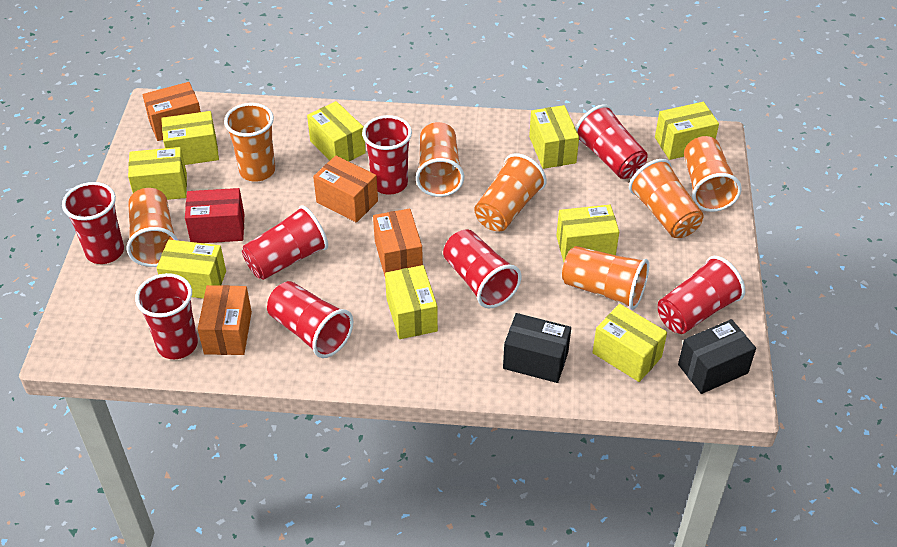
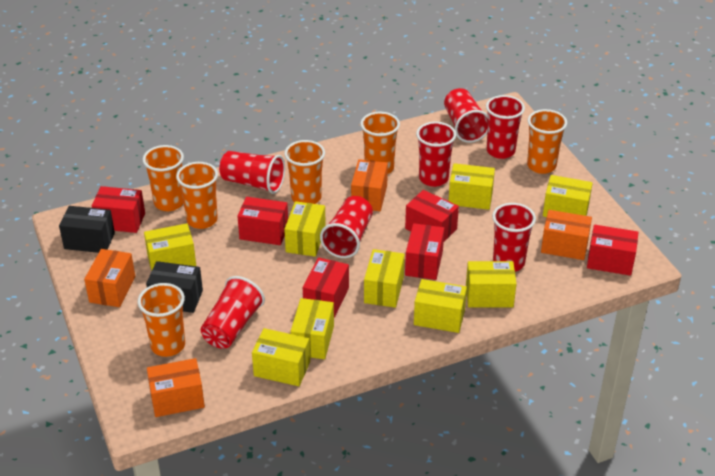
orange cup: [127,188,178,267] [224,103,275,182] [416,122,464,197] [474,153,547,231] [562,246,649,310] [629,159,703,238] [684,136,742,212] = 7 -> [138,283,185,357] [142,145,184,211] [176,162,218,229] [284,140,325,204] [360,112,400,174] [527,109,567,174] = 6
red box: [185,188,244,243] = 1 -> [92,186,145,233] [237,197,288,245] [303,257,349,318] [405,190,459,242] [405,223,444,280] [587,225,639,276] = 6
red cup: [62,182,124,264] [135,273,198,359] [242,205,328,280] [267,281,353,358] [362,115,412,195] [443,230,521,308] [575,104,648,179] [658,256,745,334] = 8 -> [201,276,265,348] [219,151,285,194] [320,196,373,258] [416,122,456,187] [444,88,488,143] [486,95,525,159] [492,203,536,272] = 7

